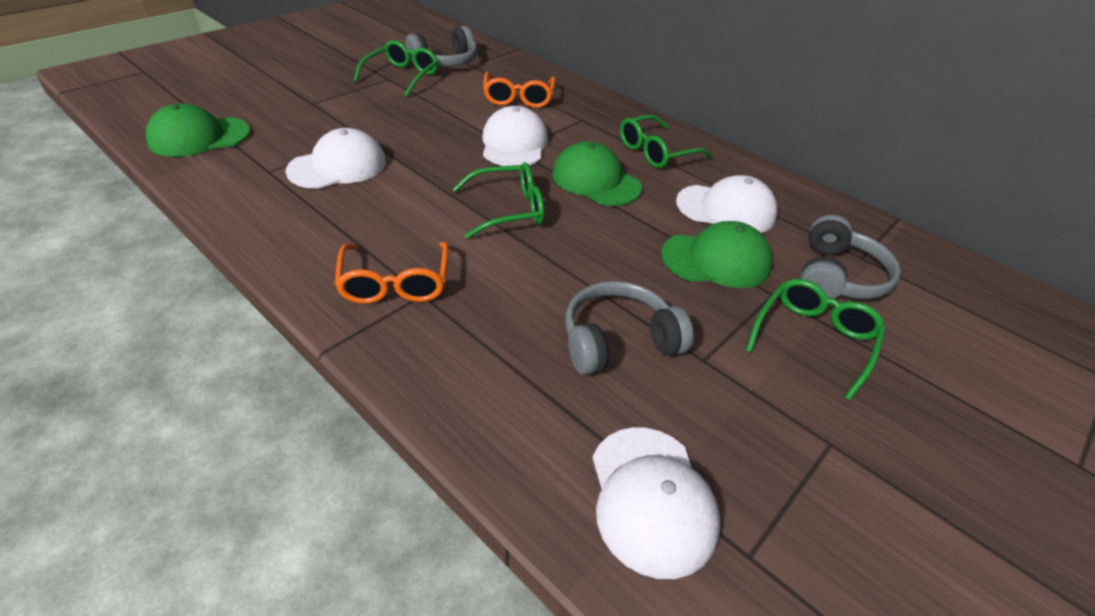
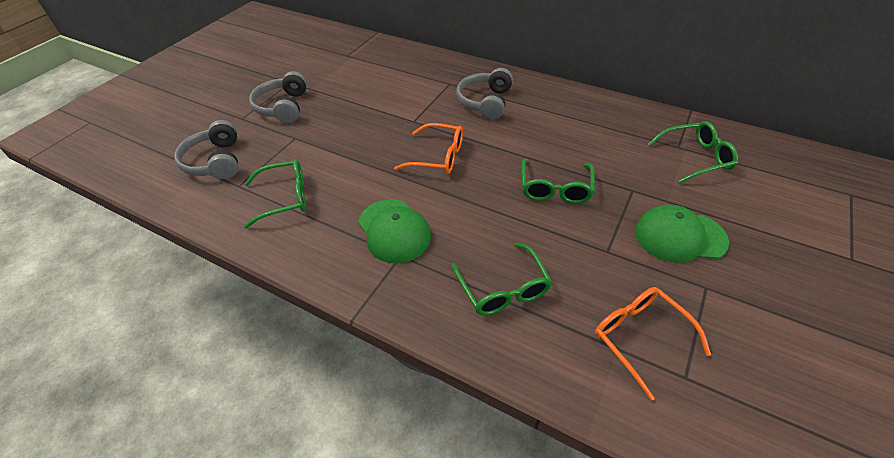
green cap: [146,103,250,157] [552,141,642,206] [661,221,773,288] = 3 -> [358,199,431,263] [635,205,729,263] = 2
white cap: [285,128,386,189] [482,106,548,166] [593,427,720,579] [676,175,778,233] = 4 -> none = 0

